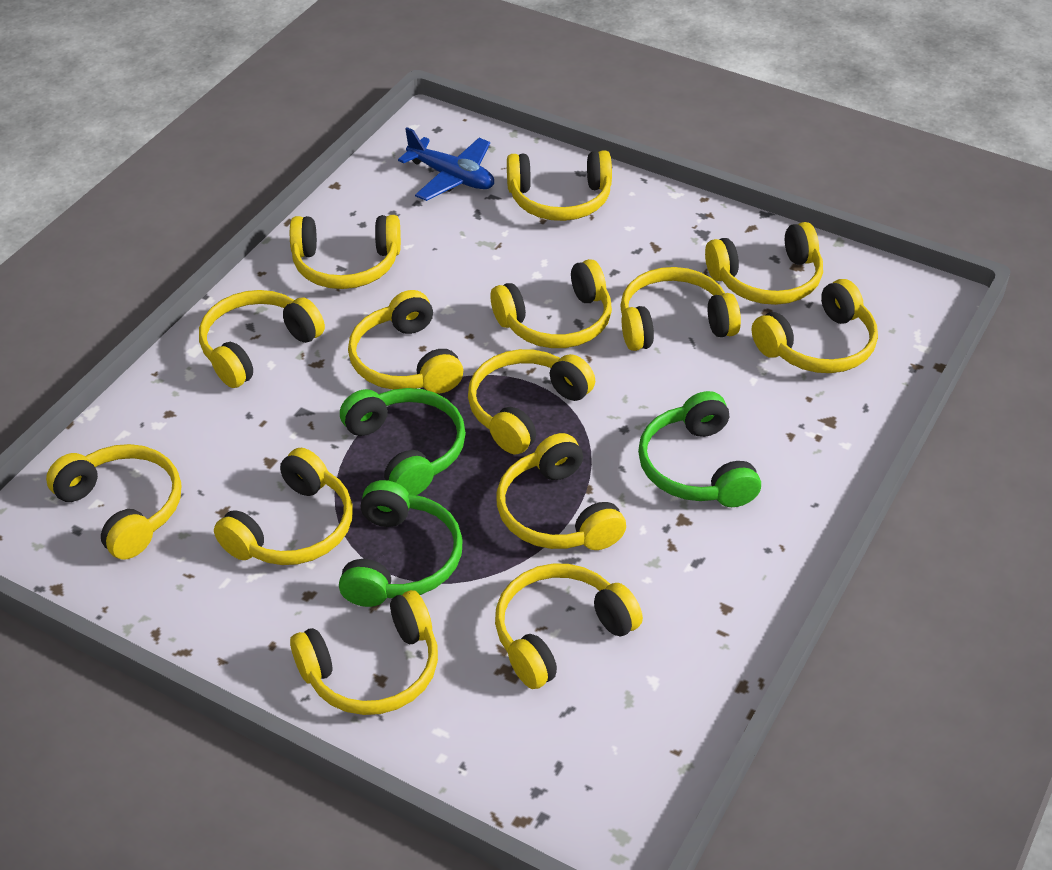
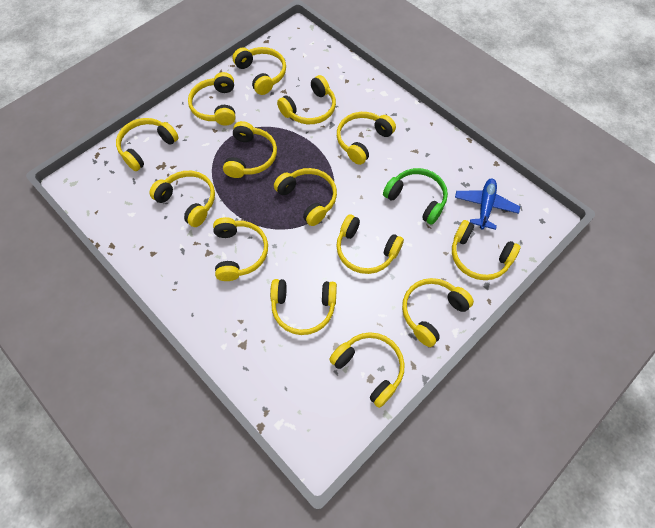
green headphones: [339,480,463,607] [340,388,466,495] [638,391,761,507] = 3 -> [383,168,448,225] = 1

